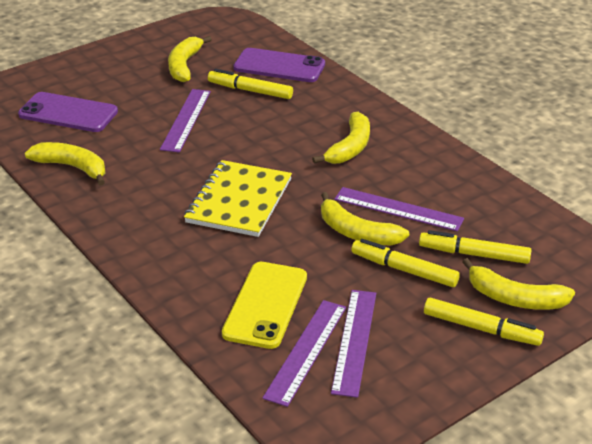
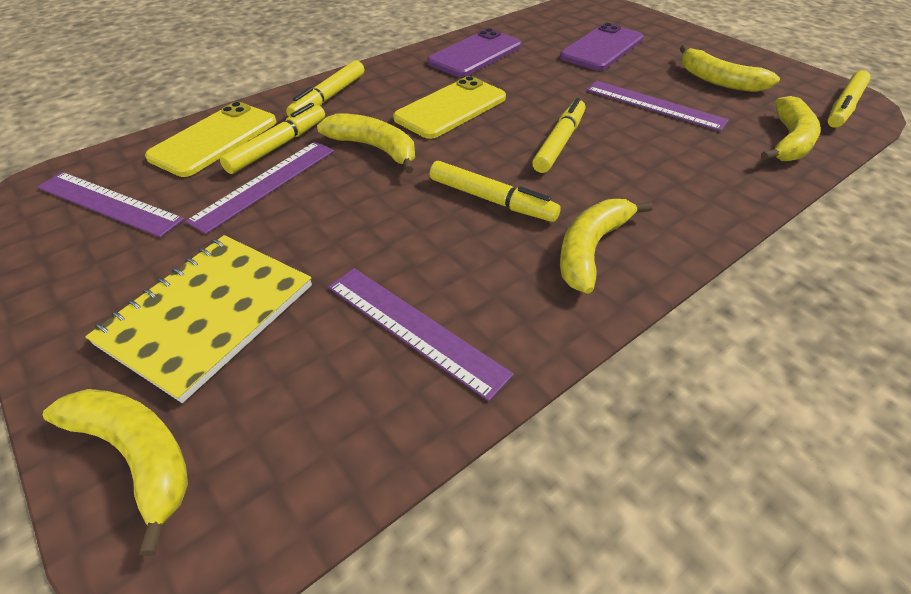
yellow marker: [208,69,293,99] [351,239,460,287] [419,230,532,264] [424,298,544,346] = 4 -> [220,103,325,174] [286,61,364,117] [430,161,561,222] [532,98,586,173] [827,70,871,128] = 5
yellow phone: [222,262,307,349] = 1 -> [145,102,276,177] [393,76,506,139] = 2

